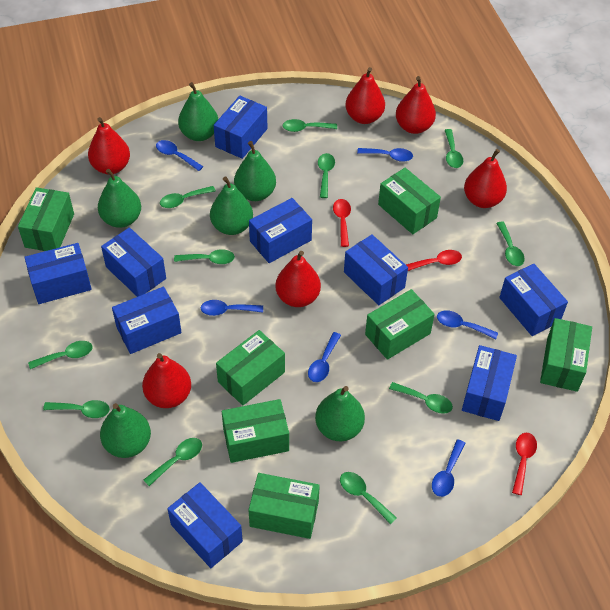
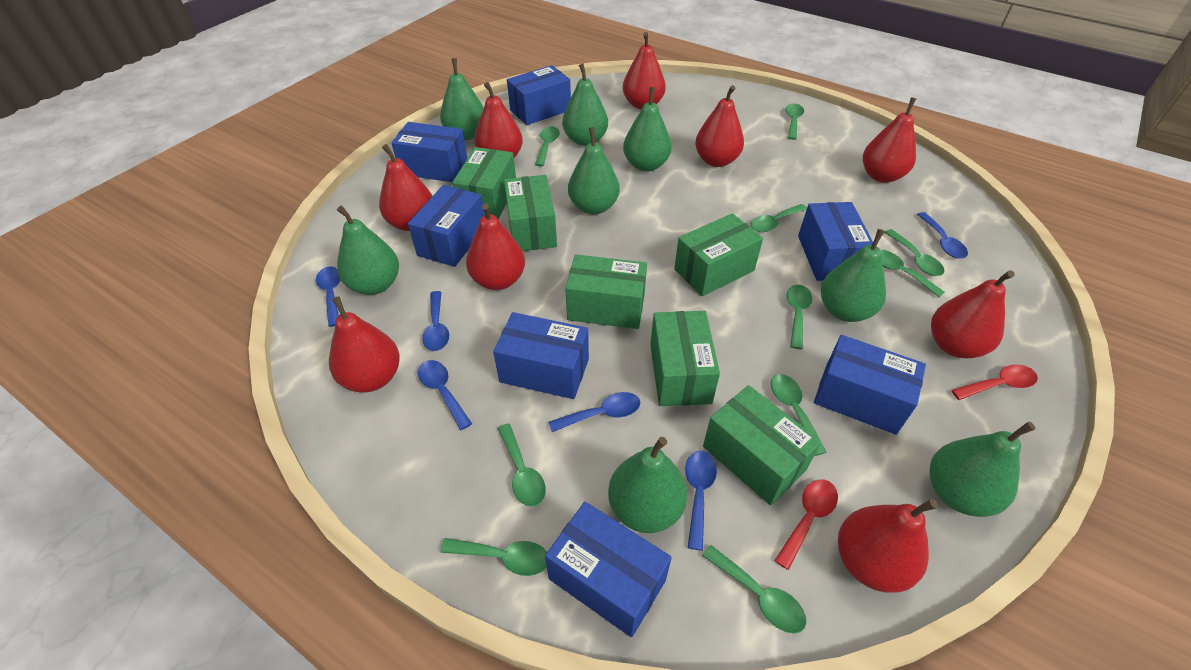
blue box: [24,243,92,304] [101,227,166,297] [112,287,182,354] [167,482,243,568] [214,96,267,159] [249,198,312,263] [344,234,408,305] [462,345,517,421] [499,264,568,336] = 9 -> [391,122,467,182] [408,185,485,267] [493,312,589,399] [507,65,571,125] [545,502,672,637] [798,202,873,281] [814,335,926,435] = 7
green box: [18,187,74,251] [216,330,285,406] [222,399,289,463] [249,473,320,539] [365,289,435,360] [378,168,441,234] [540,318,592,392] = 7 -> [452,147,516,219] [504,175,557,251] [565,254,647,329] [650,311,720,406] [674,213,763,296] [703,385,821,505] = 6
green pear: [98,169,141,228] [100,403,151,458] [178,82,218,141] [210,177,253,235] [234,141,276,201] [315,386,365,441] = 6 -> [337,206,399,295] [440,58,484,140] [562,63,608,146] [568,127,620,214] [608,437,687,533] [623,87,672,172] [821,229,886,322] [930,421,1036,517] = 8
green spoon: [28,341,92,369] [43,400,110,418] [144,438,202,486] [160,186,216,208] [174,249,235,264] [283,119,337,132] [318,153,335,198] [340,472,397,525] [389,382,453,414] [445,129,463,168] [496,221,525,266] = 11 -> [440,538,547,576] [497,423,546,507] [535,126,560,166] [702,545,806,633] [750,204,807,232] [771,374,827,456] [785,103,804,140] [787,285,812,349] [880,249,945,298] [884,229,944,276] = 10
red pear: [88,117,130,174] [142,353,191,408] [275,251,321,307] [345,67,385,124] [396,76,436,134] [464,149,507,208] = 6 -> [329,296,400,393] [379,144,432,231] [466,203,525,290] [474,82,523,158] [623,32,666,109] [695,85,744,167] [838,499,938,593] [863,97,916,183] [931,270,1015,358] = 9
red spoon: [333,199,351,247] [406,250,462,271] [512,433,537,495] = 3 -> [774,479,838,570] [951,364,1038,400] = 2

